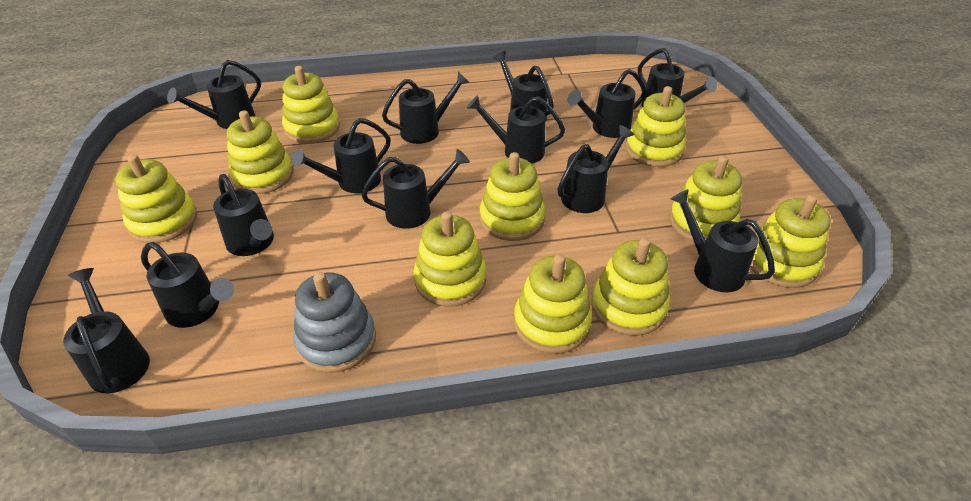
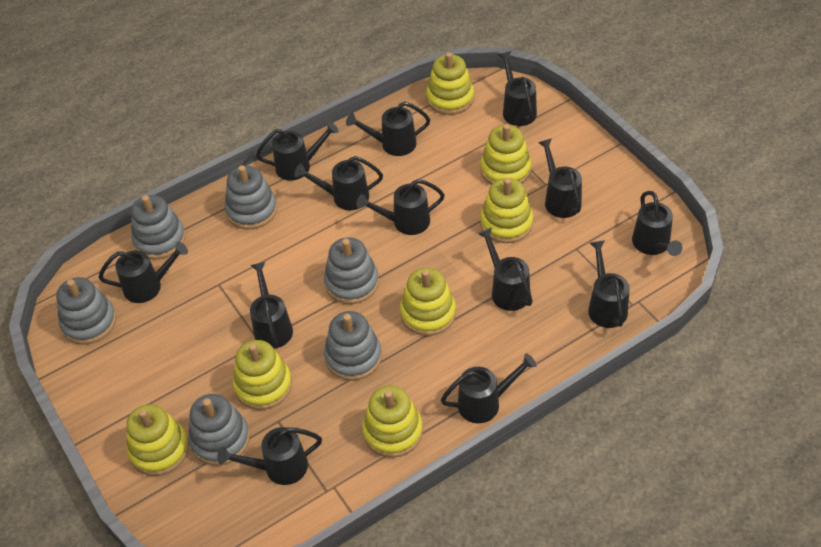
grey stacking toy: [294,272,376,373] = 1 -> [56,277,116,345] [131,195,186,260] [188,394,250,466] [225,165,277,230] [324,237,379,304] [324,311,382,381] = 6
yellow stacking toy: [116,154,197,243] [227,110,293,194] [282,66,340,144] [414,211,486,307] [480,152,545,241] [514,254,592,354] [591,238,670,336] [626,86,686,167] [670,156,742,242] [750,195,831,288] = 10 -> [126,404,189,476] [233,340,292,410] [362,386,423,458] [400,268,456,336] [426,52,474,115] [480,124,531,185] [480,178,533,243] = 7

